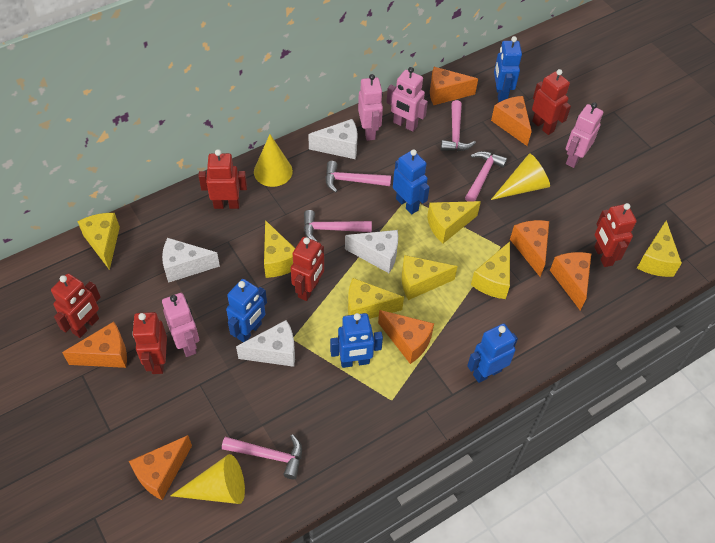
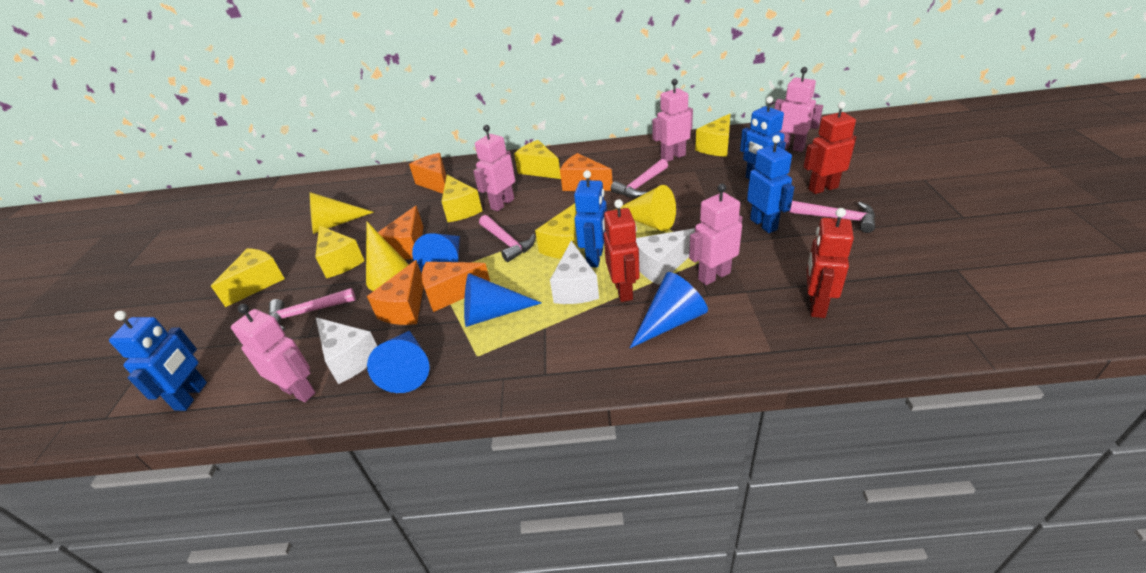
blue cone: none = 0 -> [367,331,429,393] [412,233,460,272] [464,273,541,327] [630,272,708,348] = 4
blue robot: [226,279,267,342] [330,313,383,368] [393,149,430,214] [467,323,518,383] [494,36,522,102] = 5 -> [109,311,207,411] [574,170,607,268] [740,96,786,179] [747,135,794,233] = 4
orange cheese: [62,322,127,368] [129,435,192,500] [378,310,434,364] [430,67,478,105] [491,96,532,146] [510,220,549,277] [550,252,591,311] = 7 -> [367,260,424,325] [378,206,423,259] [409,153,446,194] [422,262,490,312] [560,153,613,191] = 5
pink hammer: [222,434,302,479] [304,210,372,242] [325,161,391,192] [441,100,476,151] [465,151,507,202] = 5 -> [269,288,356,331] [479,215,535,262] [611,159,668,198] [789,201,875,233] = 4
pink robot: [162,293,199,357] [358,74,383,141] [387,67,428,132] [566,102,603,168] = 4 -> [231,304,316,402] [473,125,515,211] [652,79,693,162] [689,183,743,285] [774,67,823,152] = 5
red robot: [51,273,101,338] [132,312,167,374] [199,149,247,209] [291,237,324,301] [532,69,571,135] [594,203,637,267] = 6 -> [604,199,640,302] [803,101,856,194] [807,208,854,318] = 3
white cheese: [162,238,220,283] [236,320,295,367] [308,119,358,159] [345,230,398,273] = 4 -> [316,317,377,384] [550,241,599,304] [636,228,695,285] = 3
yellow cheese: [77,213,120,270] [264,220,295,278] [348,278,404,319] [402,255,458,300] [427,201,481,243] [471,241,510,299] [637,220,682,277] = 7 -> [211,248,285,307] [315,226,365,278] [441,175,482,222] [514,140,561,179] [535,203,577,259] [695,114,730,157] = 6

